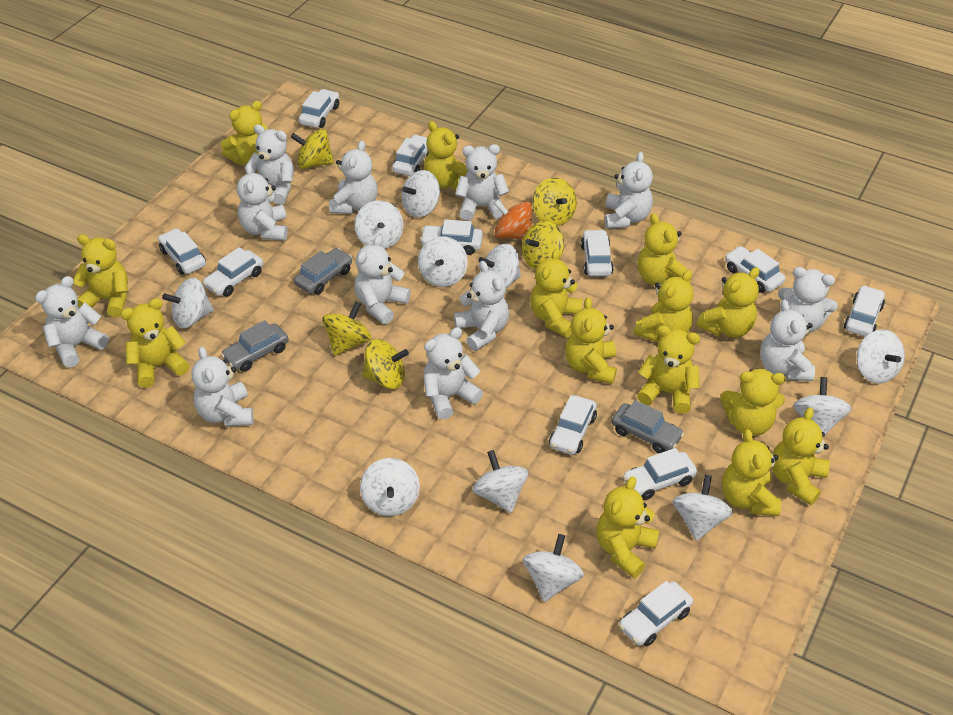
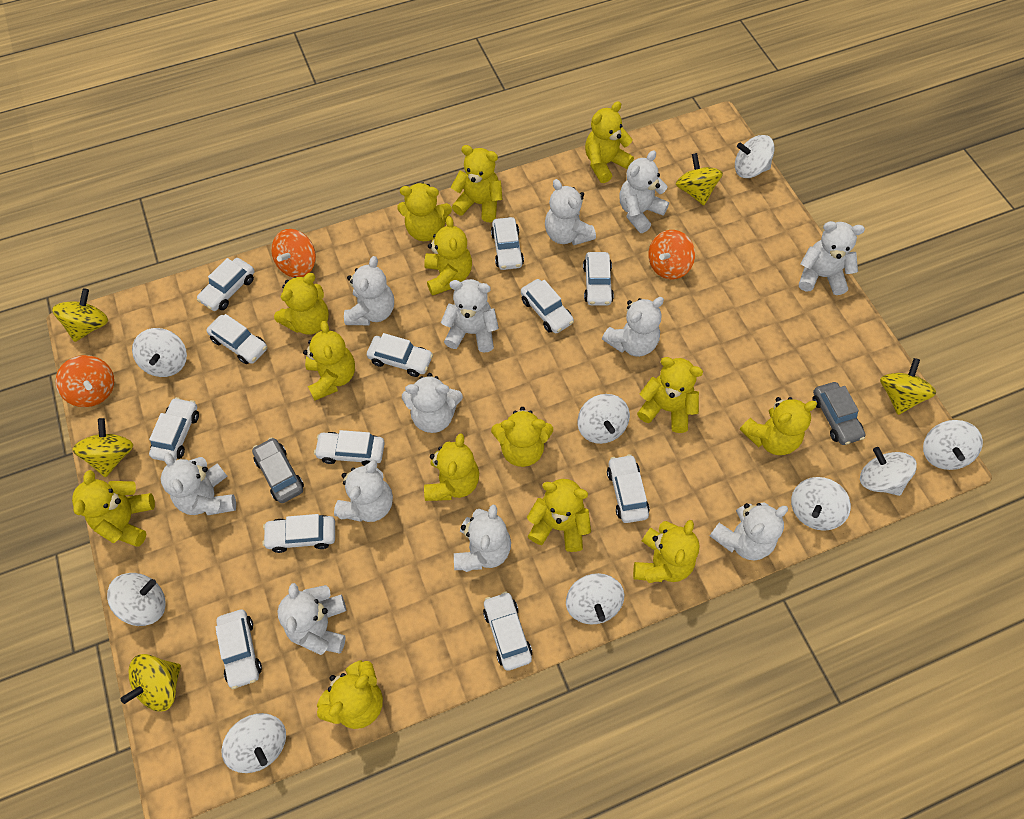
grey car: [221,320,289,372] [294,248,352,295] [612,400,684,453] = 3 -> [252,437,304,503] [812,382,865,445] = 2
orange spinning top: [493,200,532,239] = 1 -> [55,355,114,407] [271,229,316,277] [648,230,695,279] = 3
white car: [158,228,206,275] [203,247,263,297] [299,89,339,128] [392,135,429,176] [420,219,483,255] [549,395,597,455] [581,229,614,276] [619,581,693,646] [623,448,697,500] [725,246,785,293] [844,285,885,337] = 11 -> [149,397,199,461] [197,258,254,311] [206,314,267,364] [215,610,262,689] [262,514,335,553] [314,430,385,466] [367,333,433,377] [483,591,532,671] [491,217,524,270] [521,279,574,333] [583,252,614,306] [607,454,650,523] = 12
white spinning top: [162,278,214,328] [355,200,404,249] [360,458,420,516] [401,170,440,217] [418,236,468,287] [472,450,528,513] [478,244,521,288] [523,534,584,602] [672,475,733,541] [793,377,852,435] [856,329,905,384] = 11 -> [107,573,165,626] [132,328,187,377] [221,713,286,773] [566,573,624,625] [577,394,630,444] [735,135,775,178] [791,477,851,531] [860,447,917,496] [923,420,983,470] = 9

